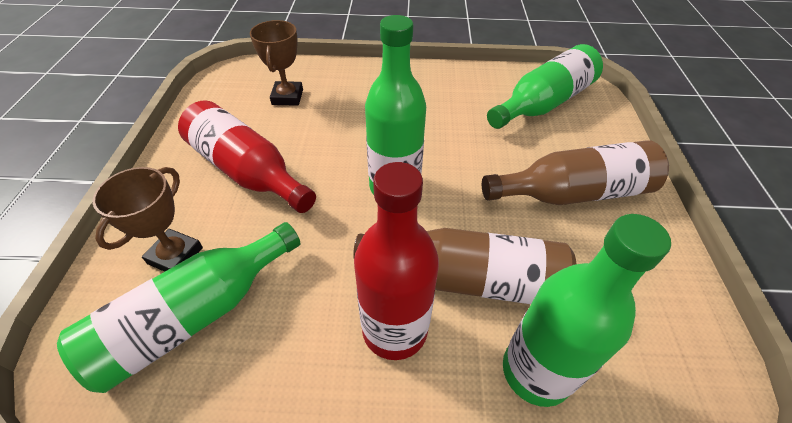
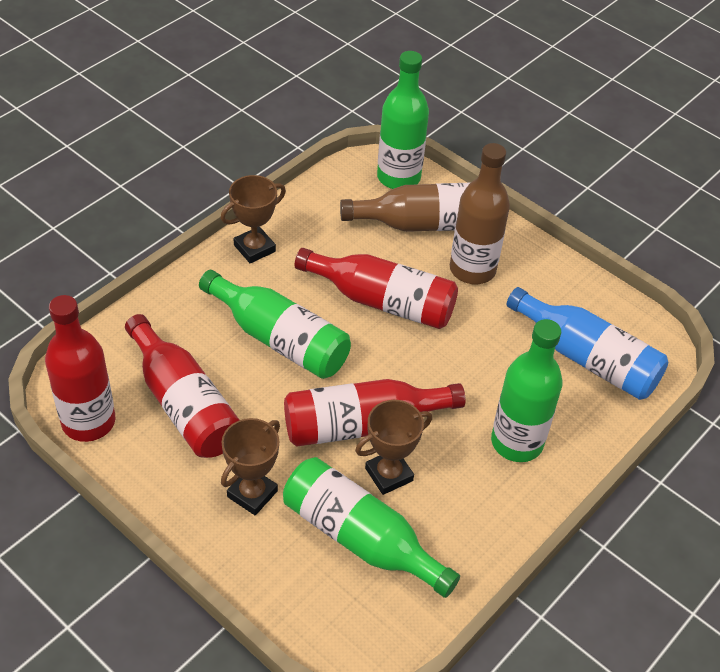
blue bottle: none = 0 -> [506,287,668,400] = 1
brown trophy: [92,167,203,272] [250,20,303,106] = 2 -> [221,175,286,263] [221,418,280,515] [355,400,432,495] = 3
red bottle: [178,100,316,213] [354,162,439,360] = 2 -> [45,295,116,442] [125,314,239,458] [284,379,466,446] [295,248,458,329] = 4

